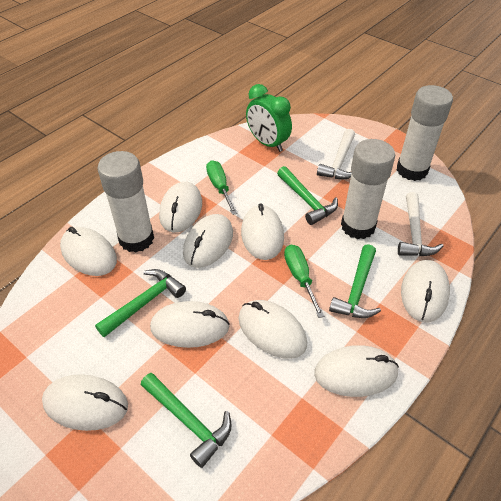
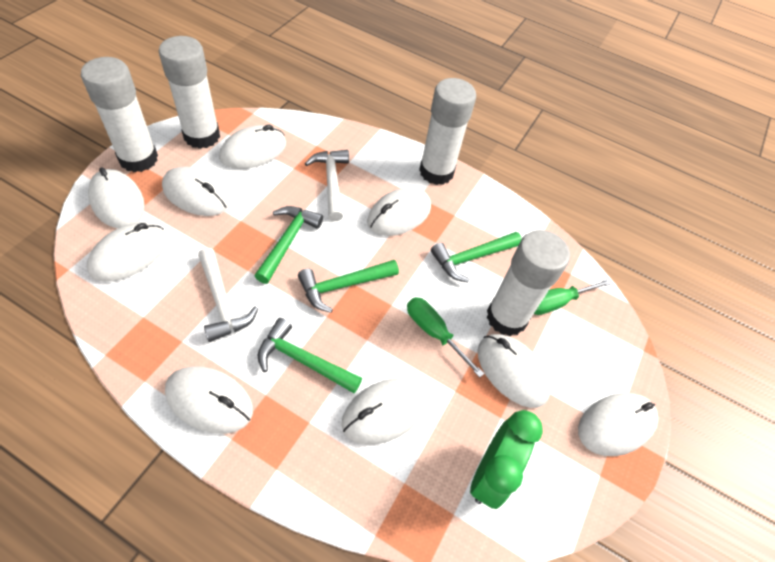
white glue stick: [97,151,154,253] [341,139,395,239] [397,85,453,181] = 3 -> [81,57,158,172] [159,36,220,149] [419,78,476,185] [487,230,570,336] = 4

